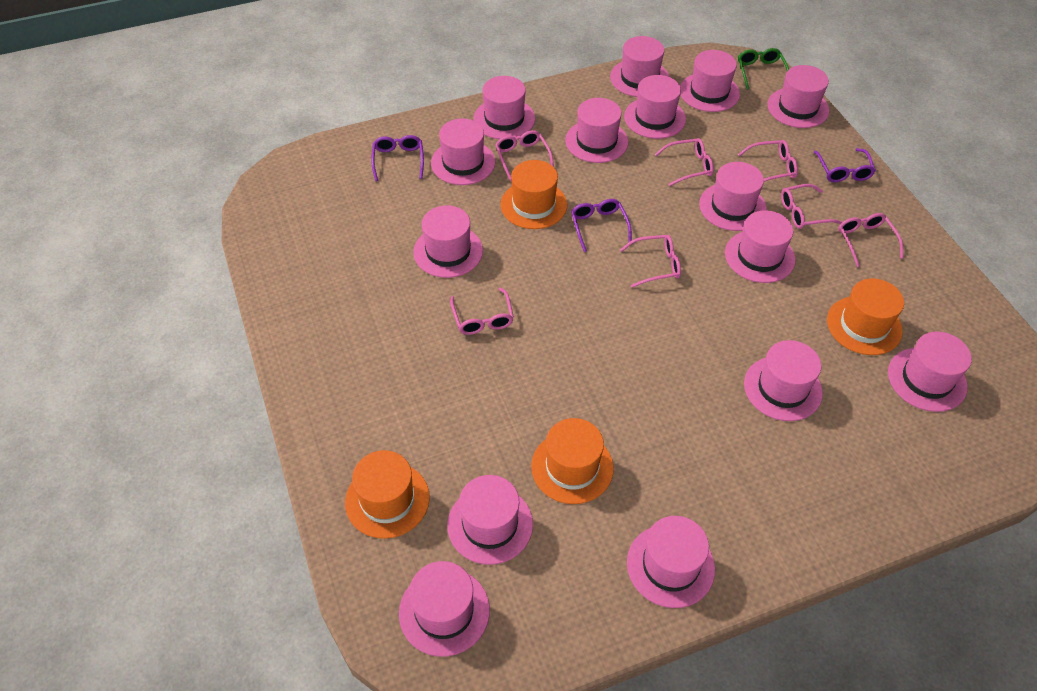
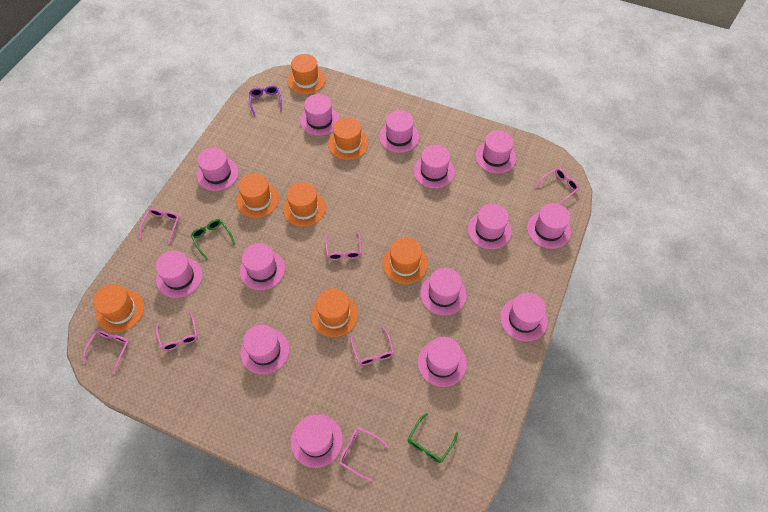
green glasses: [738,48,789,90] = 1 -> [191,219,236,260] [408,413,458,463] = 2
orange hat: [345,450,430,539] [500,160,567,229] [531,418,614,504] [827,278,904,355] = 4 -> [93,284,144,333] [236,173,279,218] [283,182,326,227] [287,54,325,94] [311,288,358,337] [328,117,368,160] [383,237,428,284] = 7
pink hat: [399,561,490,657] [413,205,483,278] [431,118,495,185] [447,475,533,565] [474,76,535,139] [565,98,628,163] [610,36,669,97] [624,75,686,139] [627,516,715,608] [680,50,740,112] [699,162,767,231] [725,210,796,283] [744,340,823,421] [767,65,829,128] [888,332,972,412] = 15 -> [155,251,202,298] [197,147,239,191] [239,243,285,290] [240,325,289,374] [290,415,343,468] [300,94,339,136] [379,110,419,153] [413,145,455,188] [417,337,467,387] [420,268,467,315] [468,204,512,249] [475,130,516,174] [500,293,548,341] [527,203,571,249] = 14
purple glasses: [371,135,424,181] [571,199,632,252] [814,148,876,182] = 3 -> [249,85,282,116] = 1

